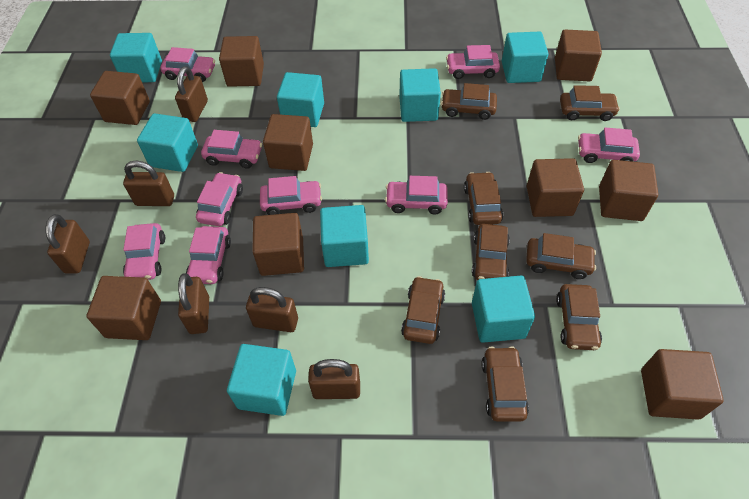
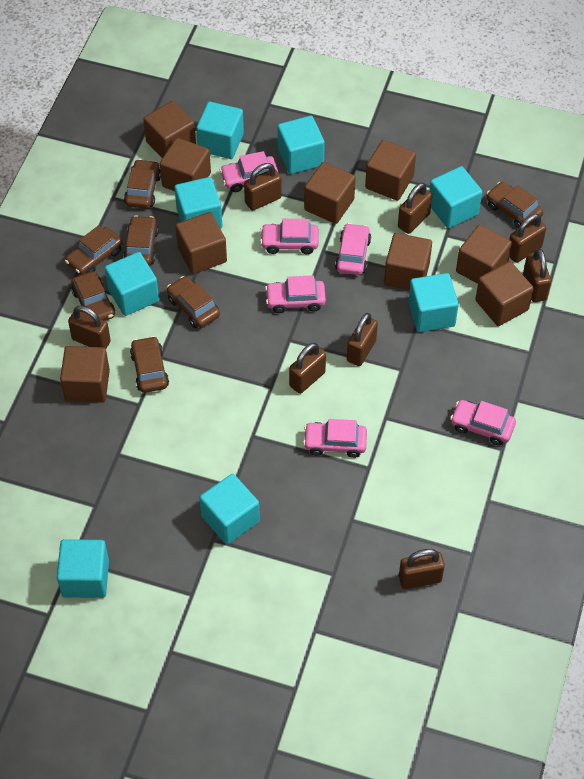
brown car: [401,276,445,344] [441,83,497,120] [464,172,503,225] [472,224,510,280] [481,346,529,422] [526,233,596,279] [556,284,602,350] [560,85,620,121] = 8 -> [65,225,122,275] [71,271,116,321] [123,215,159,266] [124,159,161,209] [130,336,169,393] [167,276,220,328] [486,182,543,229] = 7
brown padlock: [46,214,90,274] [123,160,174,206] [175,66,208,122] [178,273,209,334] [246,287,298,332] [308,359,360,399] = 6 -> [68,306,111,349] [244,163,282,211] [289,343,326,394] [347,313,378,366] [398,182,432,234] [399,549,445,589] [509,214,546,263] [523,248,551,302] = 8
pink car: [123,223,165,280] [161,47,215,82] [186,226,231,284] [196,172,243,226] [201,130,262,169] [260,176,322,215] [385,176,448,215] [446,45,500,79] [578,128,640,163] = 9 -> [220,151,279,192] [260,219,319,254] [265,275,326,313] [303,419,367,458] [335,223,371,275] [450,400,516,445] = 6

